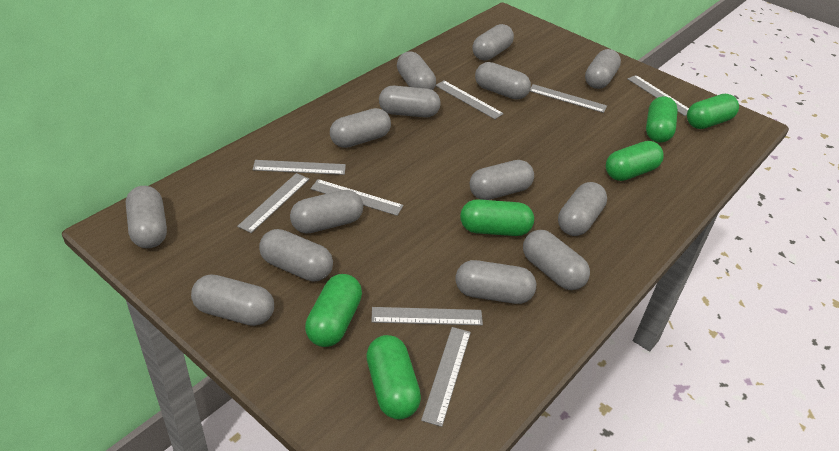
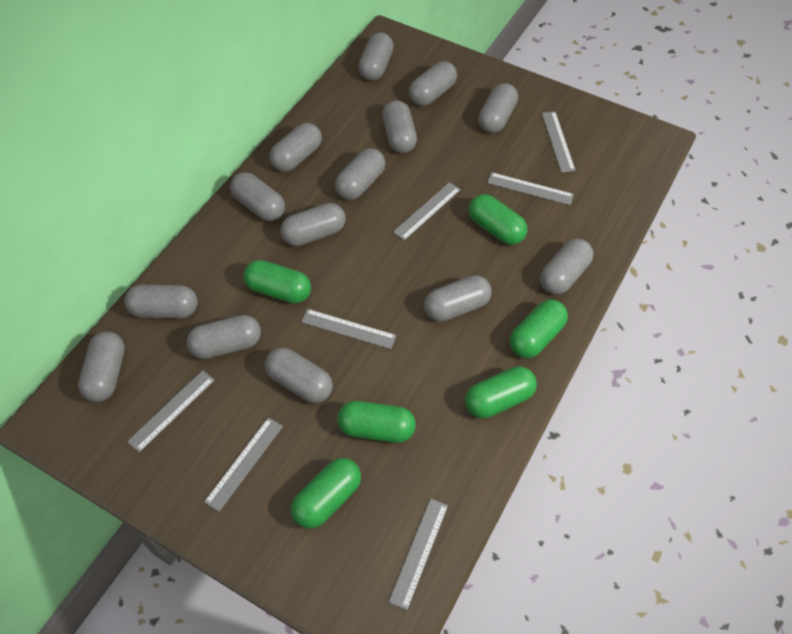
grey ruler: [237,173,309,233] [253,160,346,175] [311,179,404,216] [371,307,483,325] [421,327,471,427] [435,81,504,119] [530,84,607,113] [627,75,689,116] = 8 -> [127,370,215,453] [204,417,283,512] [301,309,396,349] [389,499,448,610] [393,182,461,241] [487,172,574,205] [542,112,576,172] = 7

